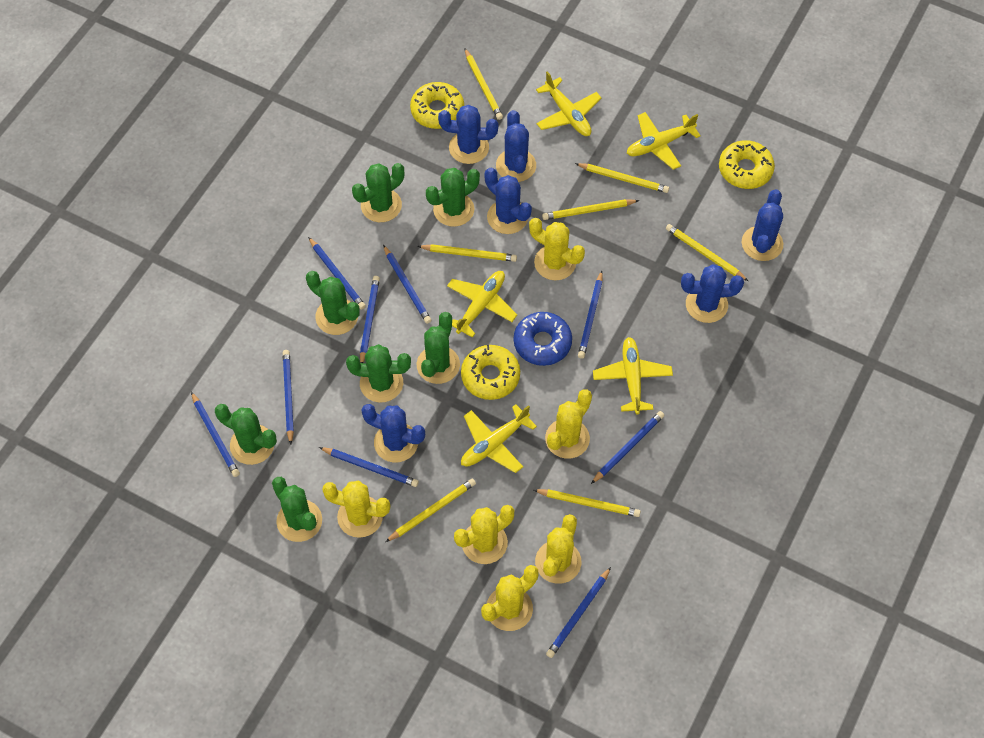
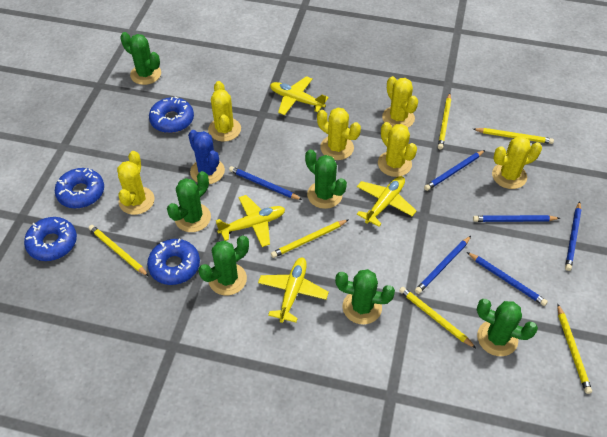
blue cactus: [361,404,425,463] [438,105,498,164] [485,168,532,234] [496,110,536,182] [681,264,744,323] [742,189,783,261] = 6 -> [188,130,225,184] = 1
blue donut: [514,312,572,366] = 1 -> [24,217,77,261] [55,168,104,208] [147,239,200,285] [149,97,194,133] = 4
blue pencil: [191,392,240,477] [283,350,294,445] [308,237,366,310] [319,447,419,487] [360,276,380,363] [383,245,432,324] [546,567,611,658] [578,271,603,359] [591,411,664,484] = 9 -> [229,166,302,200] [415,236,471,294] [424,150,485,191] [467,252,548,306] [473,215,560,222] [565,201,581,271] = 6
green cactus: [215,404,277,465] [272,477,322,542] [306,271,360,335] [346,344,411,403] [352,163,404,222] [417,312,460,384] [426,168,480,227] = 7 -> [120,32,161,85] [167,171,211,232] [199,235,249,295] [305,149,347,209] [335,269,395,324] [477,299,538,356] = 6
yellow donut: [410,82,464,129] [461,345,520,400] [719,140,775,189] = 3 -> none = 0
yellow pencil: [386,479,476,542] [417,244,517,262] [465,49,503,120] [534,489,641,517] [542,199,639,220] [575,163,669,193] [666,224,748,281] = 7 -> [89,225,149,276] [271,219,349,258] [399,287,476,348] [438,93,451,150] [473,128,554,144] [557,304,592,394] = 6
yellow plane: [447,271,517,338] [461,404,537,473] [536,71,602,136] [593,337,673,414] [627,112,701,170] = 5 -> [216,195,285,247] [258,258,329,323] [270,76,329,115] [357,176,416,227] = 4

